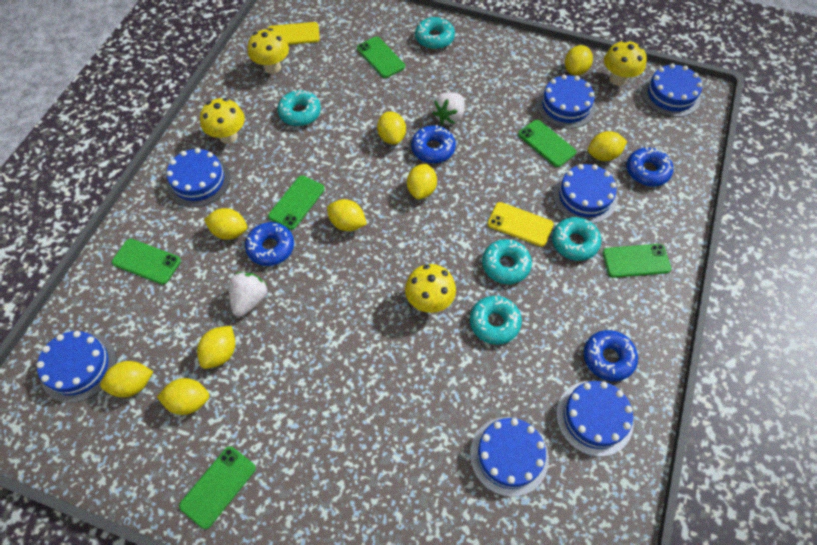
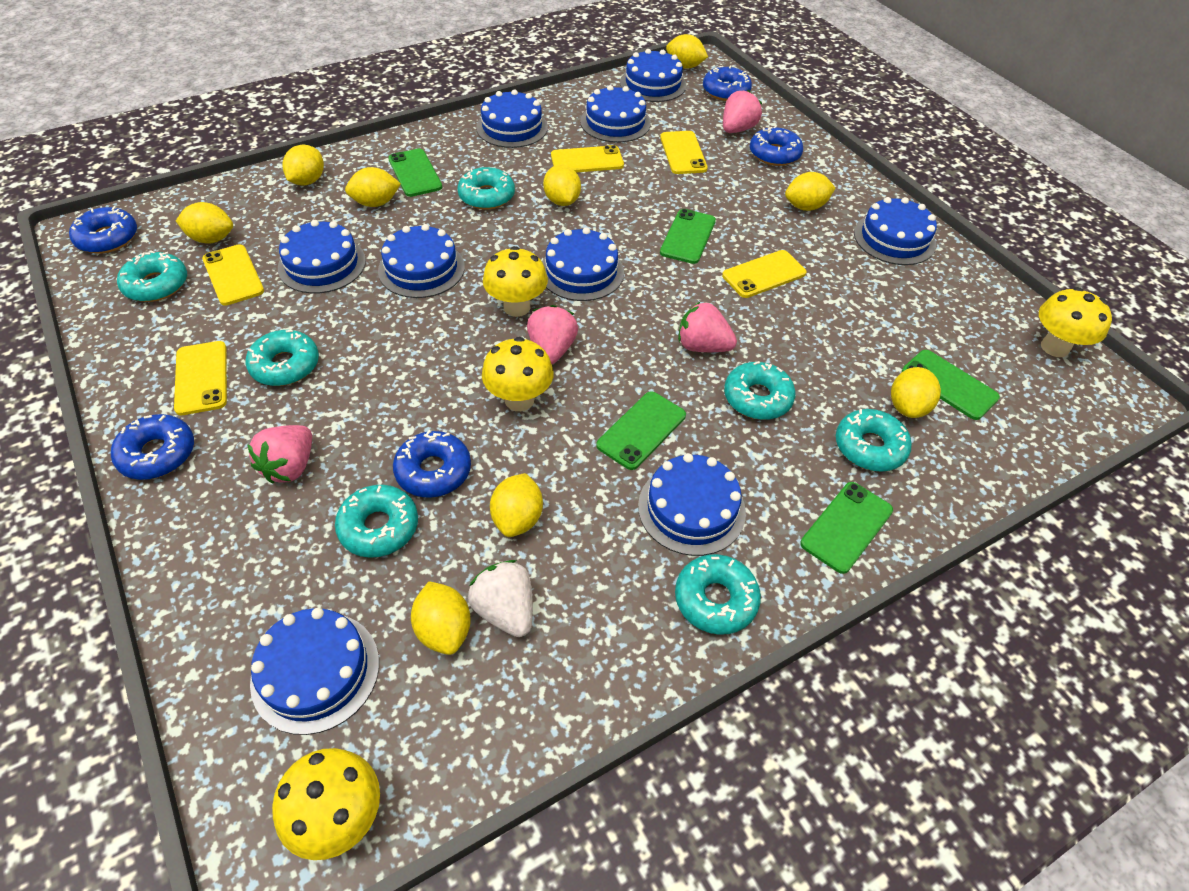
blue cake: [36,331,116,403] [167,148,230,207] [470,417,549,497] [537,74,596,129] [553,164,617,223] [556,381,634,457] [642,64,702,117] = 7 -> [250,608,379,735] [278,220,366,294] [378,224,465,298] [476,89,548,148] [542,227,624,301] [580,85,651,143] [620,49,686,102] [638,453,746,556] [854,197,937,265] = 9
blue donut: [245,222,294,266] [411,125,456,163] [583,330,638,381] [627,147,673,187] = 4 -> [69,206,137,253] [111,414,194,480] [393,430,471,498] [703,66,752,101] [750,125,803,166] = 5
green phone: [112,239,181,285] [179,446,256,529] [268,175,325,230] [357,37,405,78] [518,120,577,167] [603,244,671,278] = 6 -> [388,149,442,197] [596,391,686,470] [660,209,716,264] [800,482,893,574] [902,350,1000,420] = 5
pink strawberry: none = 0 -> [247,425,312,484] [527,305,578,364] [678,301,737,352] [723,90,762,133] = 4
turquoise donut: [277,90,321,126] [415,17,455,49] [470,296,522,345] [482,239,532,284] [552,217,601,261] = 5 -> [117,250,187,302] [246,330,319,386] [335,485,418,558] [457,167,515,209] [675,554,761,635] [724,361,796,420] [836,409,912,472] = 7
white strawberry: [229,272,268,317] [432,92,465,125] = 2 -> [468,560,533,637] = 1
yellow phone: [268,22,320,45] [488,202,554,247] = 2 -> [174,341,227,415] [202,244,264,306] [551,145,624,173] [660,131,708,174] [722,250,806,298] = 5

